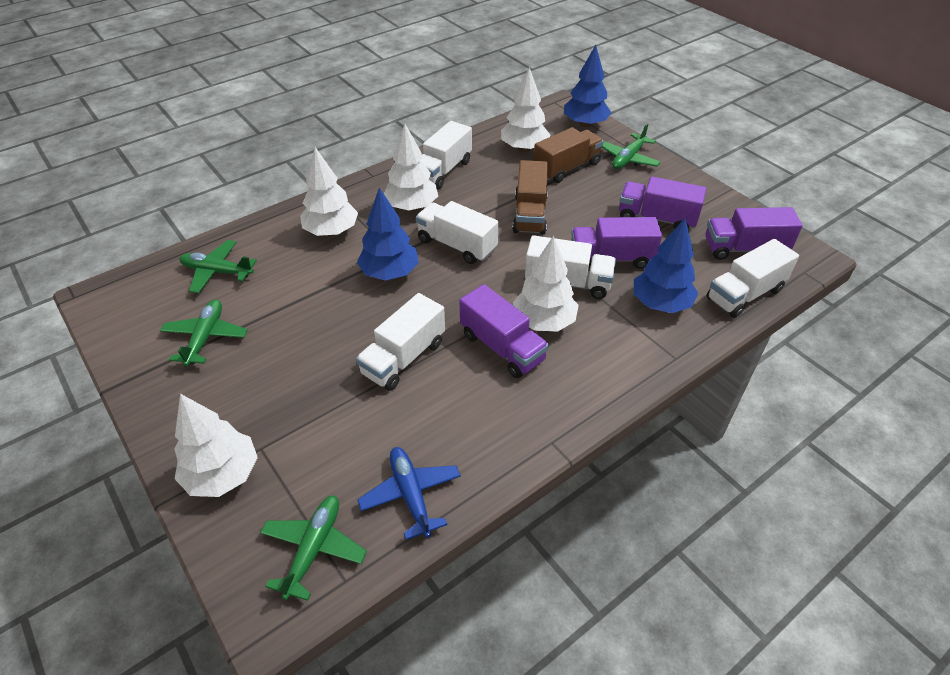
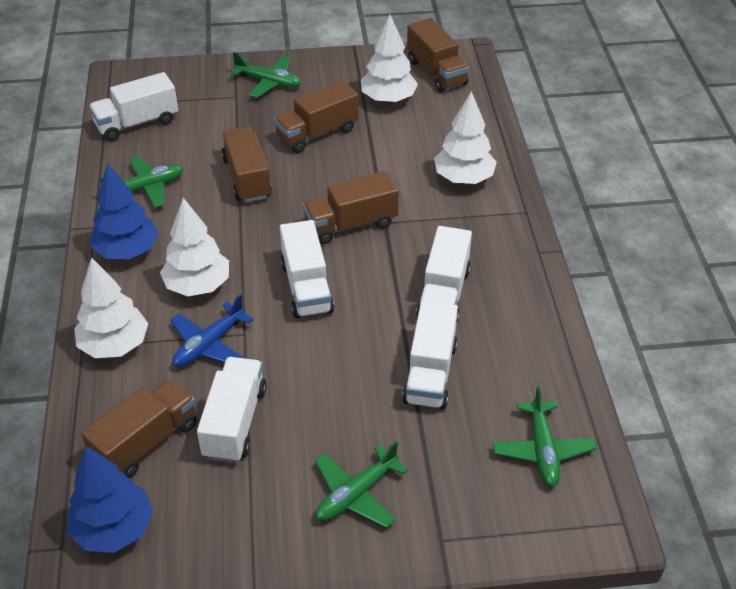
blue tree: [357,187,419,280] [564,45,612,127] [634,218,698,313] = 3 -> [67,446,153,553] [91,163,159,260] = 2
brown truck: [512,160,548,235] [534,127,604,183] = 2 -> [81,379,197,478] [221,127,272,203] [273,80,359,153] [303,171,399,244] [407,18,470,92] = 5
purple truck: [459,284,549,378] [571,217,662,269] [619,177,706,229] [705,207,803,260] = 4 -> none = 0
white tree: [175,394,258,497] [300,147,358,236] [384,124,438,211] [501,68,551,152] [513,236,579,332] = 5 -> [74,257,148,358] [160,198,229,296] [361,14,418,104] [434,91,497,184] = 4

